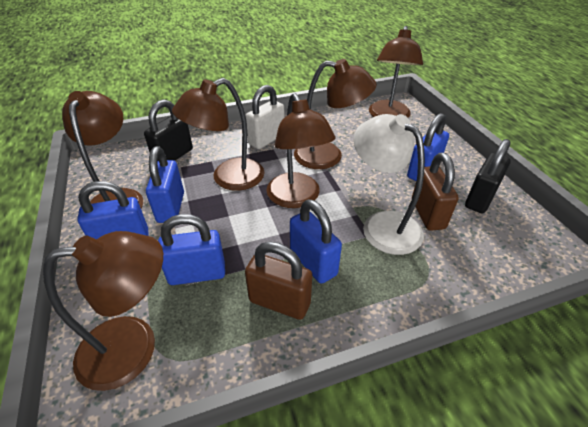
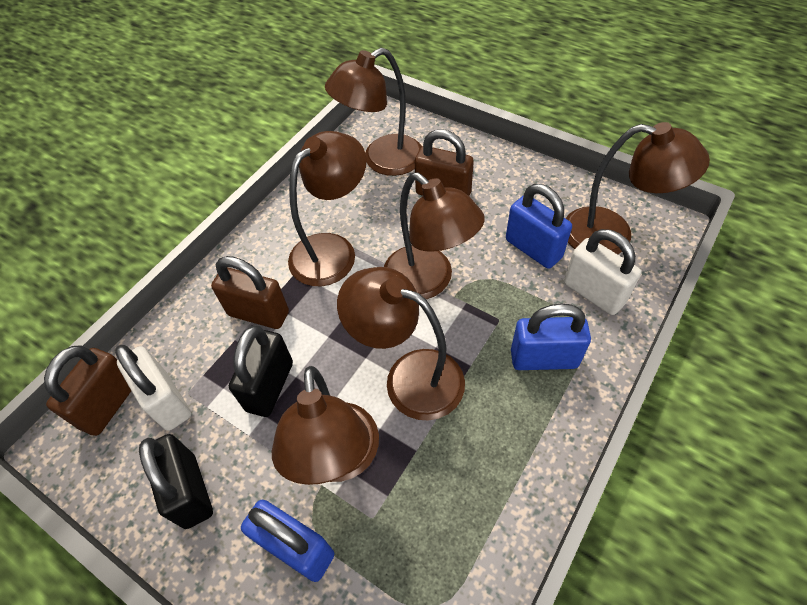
blue padlock: [77,181,148,239] [146,146,184,223] [158,214,225,285] [290,200,342,284] [407,113,449,181] = 5 -> [241,500,334,582] [506,184,572,269] [511,304,591,370] = 3
brown padlock: [245,242,312,320] [412,153,459,231] = 2 -> [44,345,131,436] [211,256,289,329] [415,129,474,196] = 3
white lamp: [354,114,425,255] = 1 -> none = 0
white padlock: [245,85,285,149] = 1 -> [115,345,191,431] [564,229,641,315] = 2

